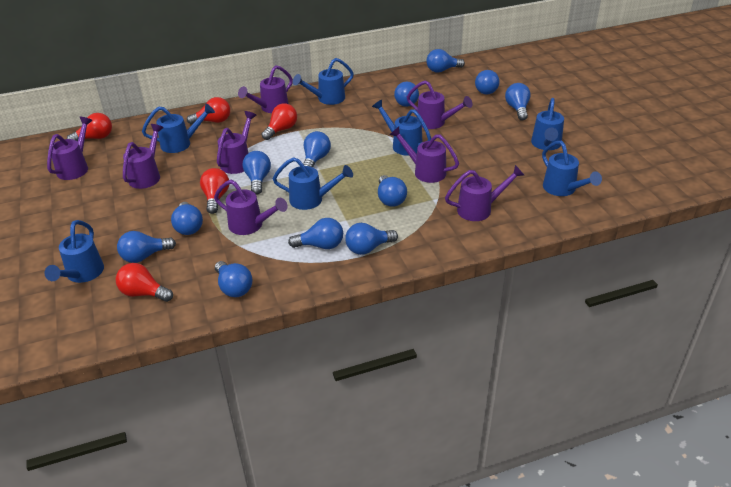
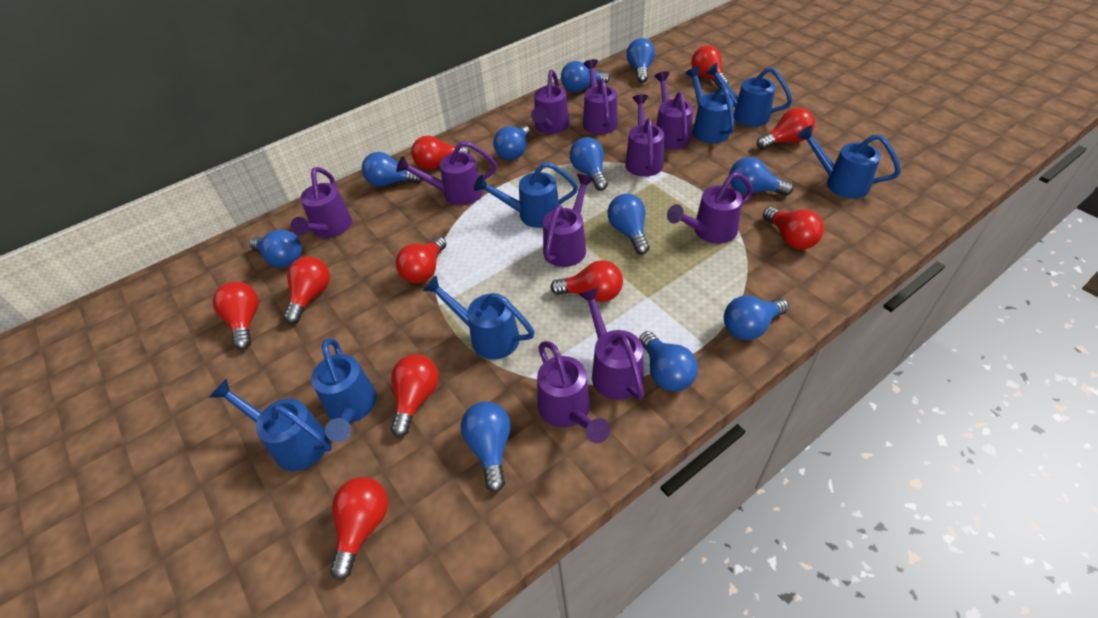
blue light bulb: [117,231,176,263] [171,202,203,235] [215,261,253,297] [243,151,271,195] [288,218,343,249] [303,131,331,167] [345,223,398,255] [378,175,407,207] [394,82,419,107] [426,49,465,73] [475,70,500,94] [505,83,531,121] = 12 -> [249,229,302,268] [362,152,422,187] [461,401,511,492] [493,125,530,160] [561,61,610,92] [570,137,608,191] [608,194,650,254] [626,38,655,83] [639,331,698,392] [724,296,789,340] [729,157,794,196] = 11
purple watering can: [47,117,93,180] [123,124,164,189] [214,180,288,235] [217,111,257,174] [238,65,293,113] [389,127,459,183] [407,80,473,129] [445,165,524,221] = 8 -> [291,167,352,238] [396,141,497,205] [531,70,569,134] [537,341,610,443] [543,174,594,267] [579,287,644,400] [583,59,618,135] [625,94,664,177] [654,71,693,150] [667,172,753,244] = 10
red light bulb: [67,113,112,141] [115,263,173,302] [187,97,230,124] [200,168,229,214] [262,103,297,140] = 5 -> [213,281,259,350] [284,256,330,324] [330,477,388,580] [390,354,439,437] [396,236,446,283] [411,136,470,170] [550,260,623,302] [691,45,729,88] [757,108,815,149] [763,207,824,249] = 10

